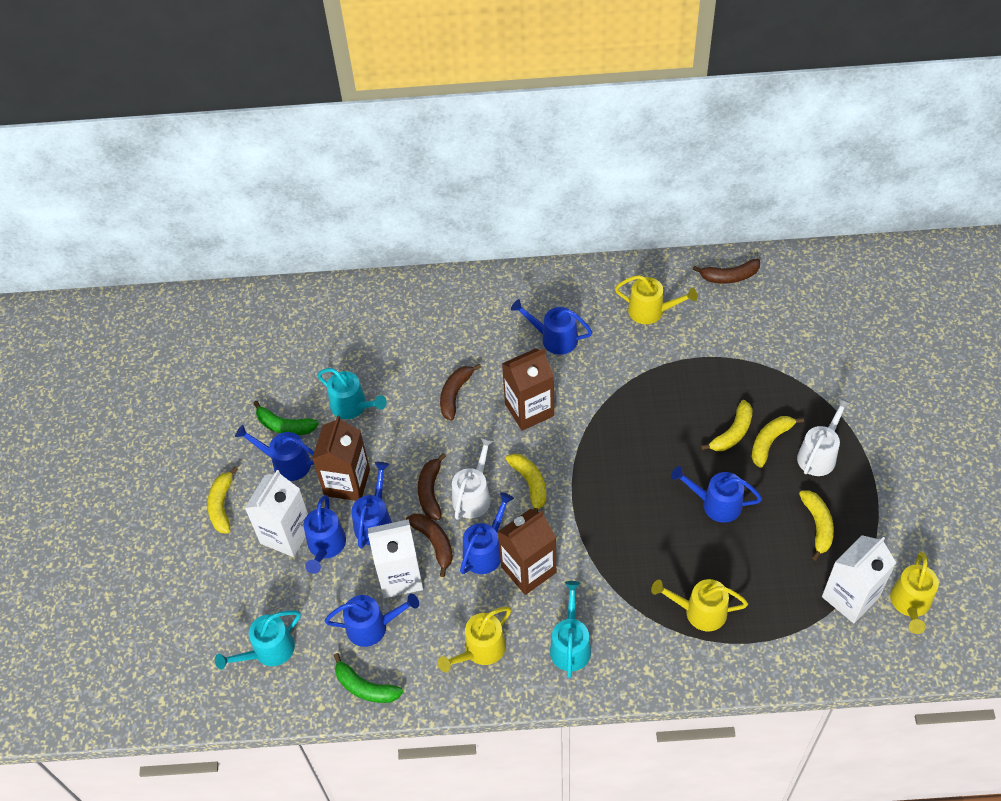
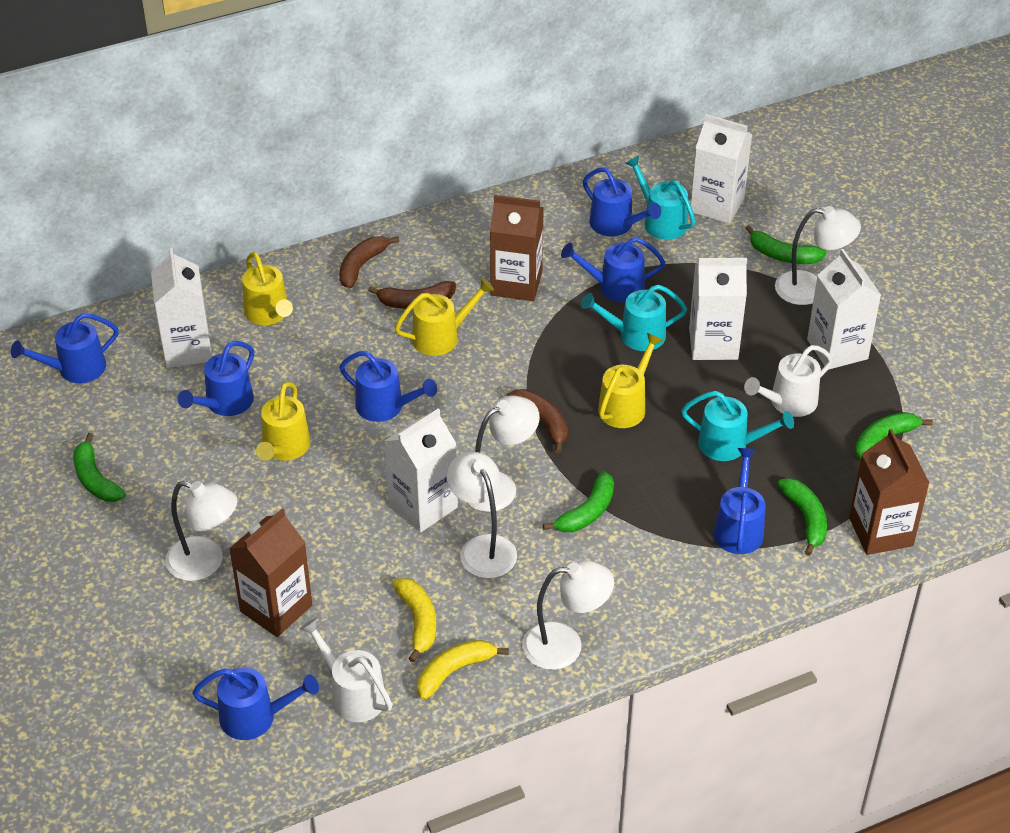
brown banana: [406,514,453,577] [418,453,446,520] [440,363,481,421] [693,259,760,283] = 4 -> [339,236,399,289] [368,281,456,309] [507,389,568,453] = 3
green banana: [253,401,319,435] [333,653,403,703] = 2 -> [73,433,126,502] [543,471,614,532] [746,225,827,264] [778,478,827,556] [855,412,933,461] = 5
white carton: [245,470,308,557] [368,519,423,598] [822,535,896,623] = 3 -> [151,248,212,368] [384,409,458,533] [689,258,747,360] [691,114,752,224] [807,249,881,370] = 5
white lamp: none = 0 -> [165,481,238,581] [447,452,517,578] [466,396,540,512] [522,560,614,670] [775,206,861,305] = 5
yellow banana: [207,467,238,534] [506,453,546,512] [701,400,753,451] [752,416,804,468] [799,491,834,561] = 5 -> [392,578,436,662] [417,640,509,700] = 2

